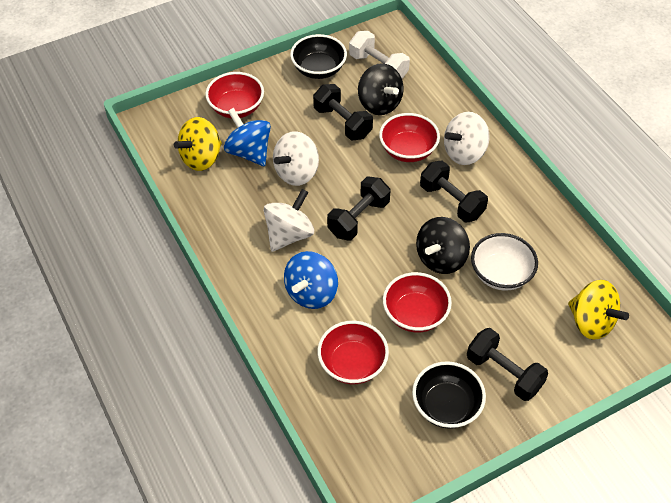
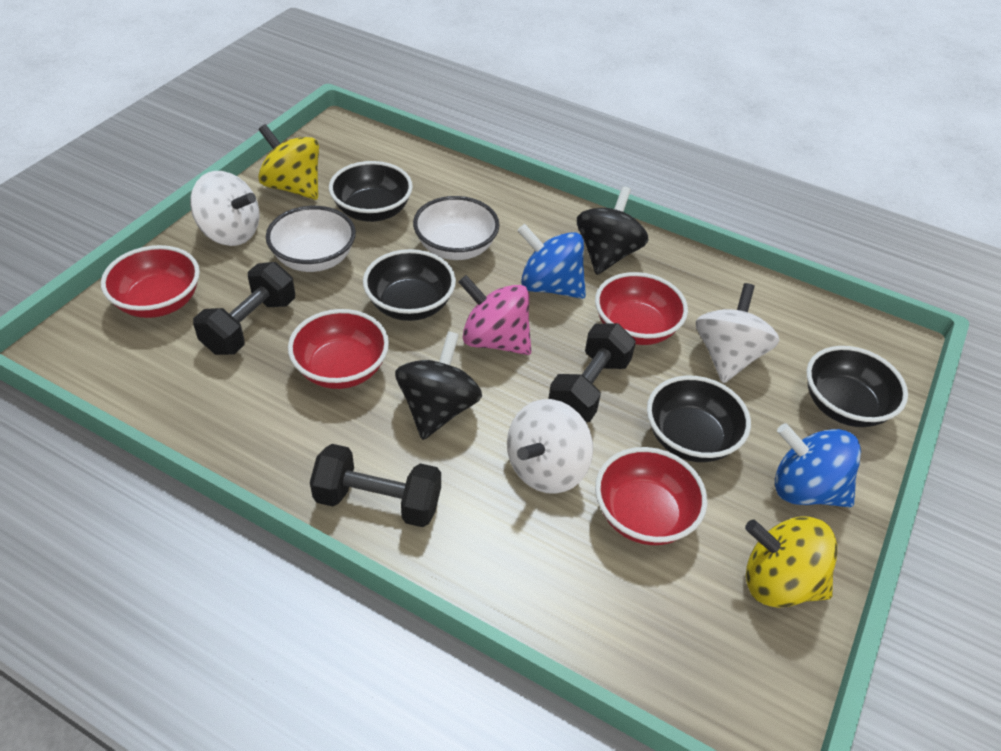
black bowl: [290,34,347,79] [412,361,486,429] = 2 -> [329,161,413,222] [363,249,456,321] [647,375,751,462] [806,346,908,427] = 4
black dumbbell: [313,84,373,141] [327,177,391,240] [420,161,488,222] [467,328,548,401] = 4 -> [193,262,295,355] [310,444,441,527] [548,323,636,422] = 3
pink spinning top: none = 0 -> [459,275,531,355] = 1
white bowl: [471,233,538,290] = 1 -> [266,206,356,272] [413,196,500,260] = 2
white dumbbell: [349,31,410,79] = 1 -> none = 0

